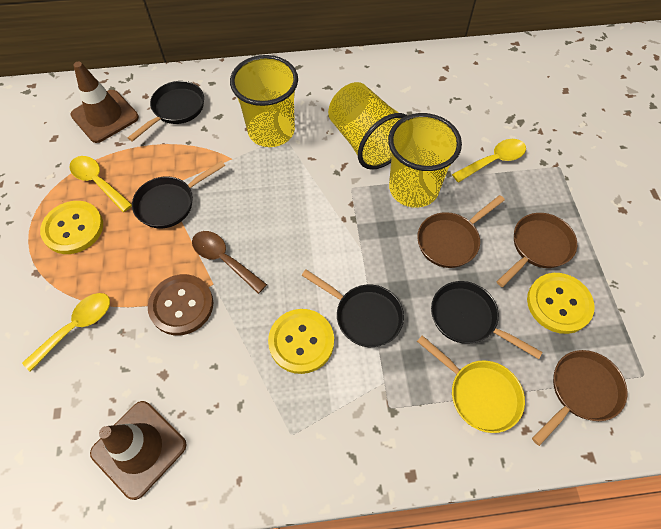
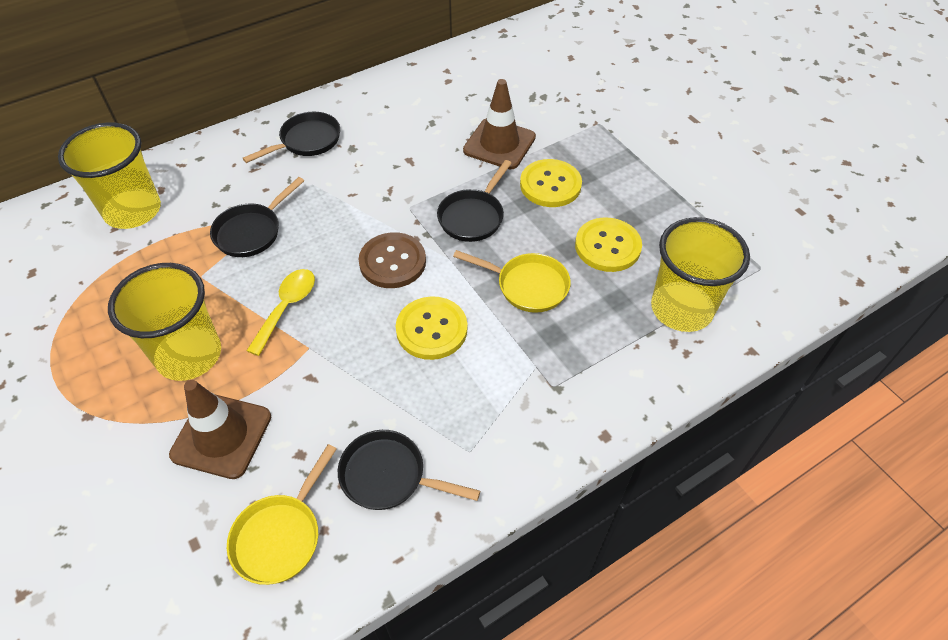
brown pan: [417,195,505,268] [497,213,577,287] [532,350,627,446] = 3 -> none = 0
brown spoon: [192,231,267,294] = 1 -> none = 0
yellow pan: [417,335,525,433] = 1 -> [227,444,336,585] [453,250,571,313] = 2
yellow spoon: [22,293,110,372] [70,156,132,212] [452,139,526,183] = 3 -> [246,269,315,356] = 1

